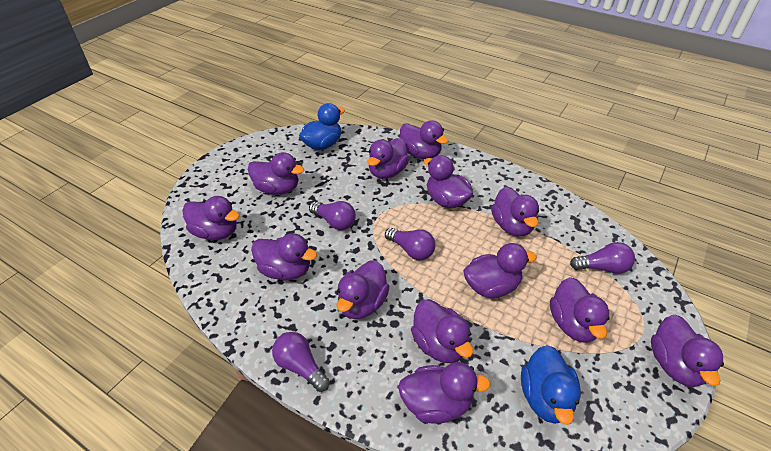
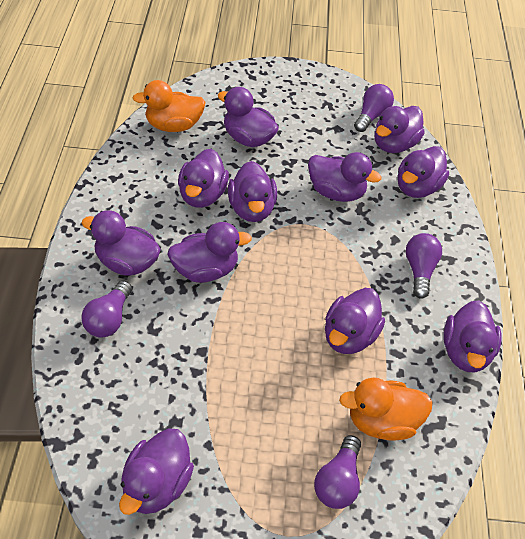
blue duck: [299,103,345,150] [521,345,581,425] = 2 -> none = 0
orange duck: none = 0 -> [133,80,206,132] [339,378,433,441] = 2
purple duck: [182,196,240,240] [248,152,304,195] [251,233,317,280] [336,260,390,319] [367,138,410,179] [398,362,491,424] [400,120,449,159] [411,299,473,363] [424,155,473,208] [463,243,537,298] [491,187,539,236] [550,277,610,343] [651,315,724,387] = 13 -> [82,210,161,276] [119,428,194,515] [168,222,252,283] [178,149,229,208] [218,87,279,147] [228,161,277,222] [308,152,381,202] [325,288,385,354] [375,106,425,153] [397,146,449,198] [443,300,502,373] = 11

